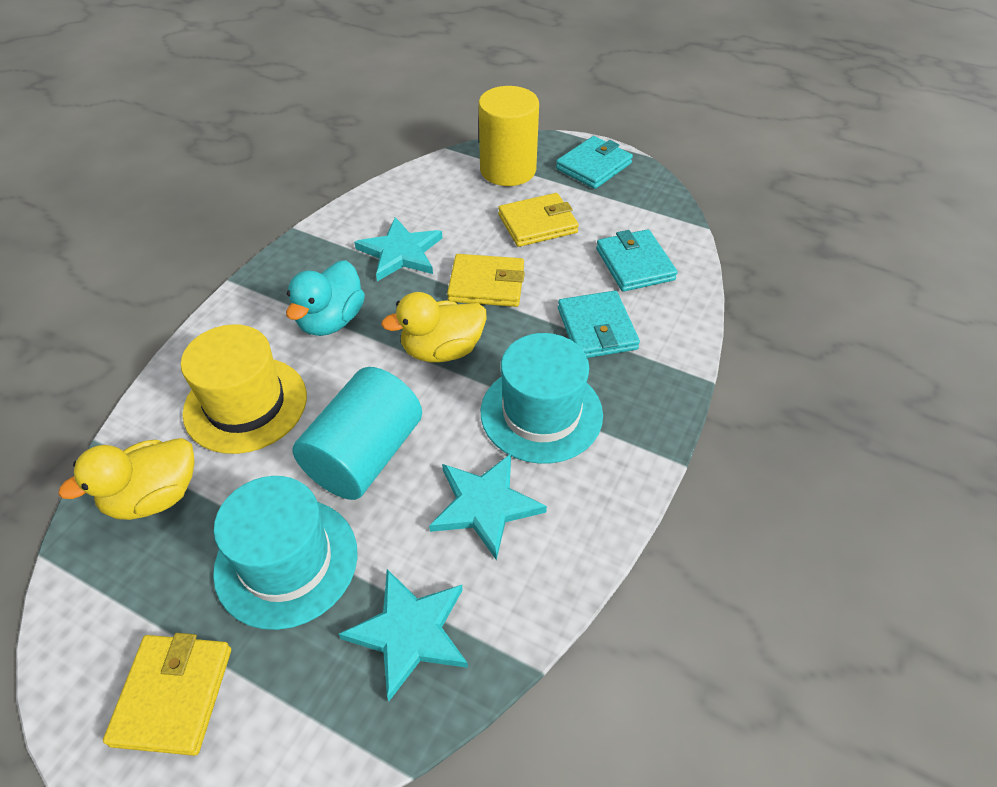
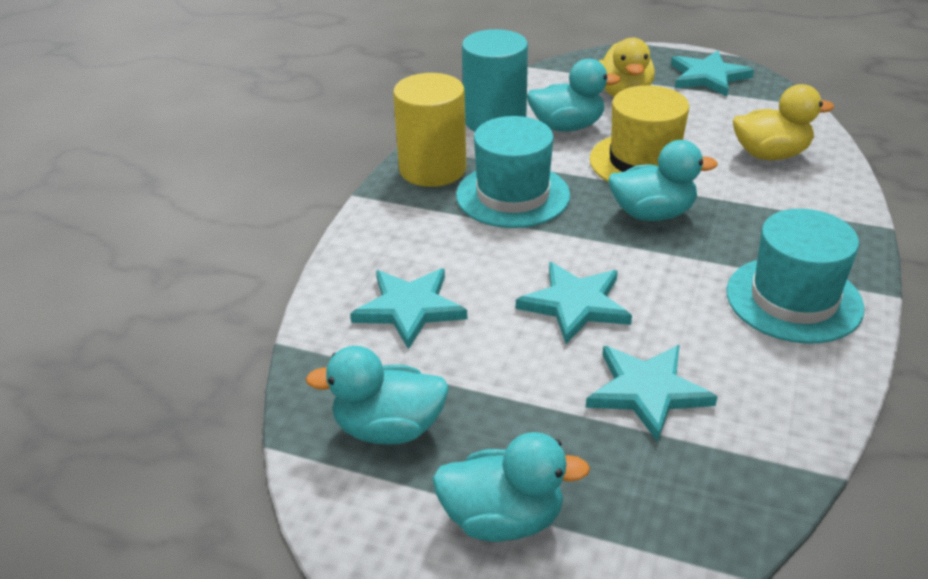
turquoise duck: [286,260,365,336] = 1 -> [306,346,449,445] [432,432,590,542] [527,59,621,132] [608,140,718,221] = 4
turquoise star: [339,569,468,701] [354,217,442,281] [429,454,547,561] = 3 -> [350,268,467,349] [516,262,632,344] [586,345,718,442] [671,51,754,97] = 4
turquoise wallet: [556,136,633,189] [558,291,640,358] [596,229,678,292] = 3 -> none = 0
yellow wallet: [103,633,231,756] [447,254,525,307] [498,193,579,247] = 3 -> none = 0

